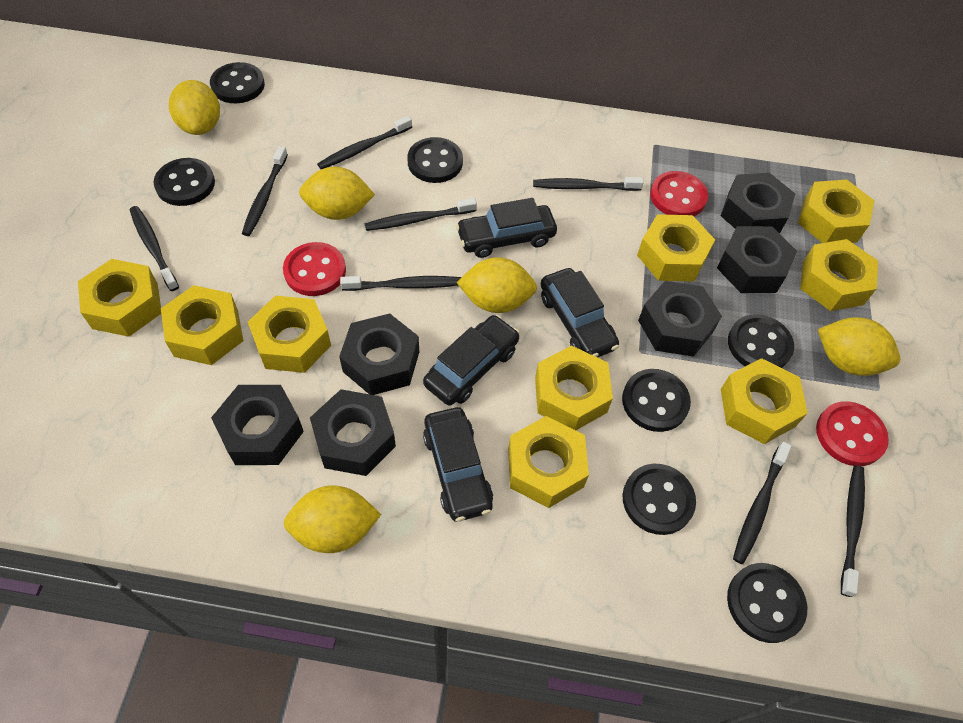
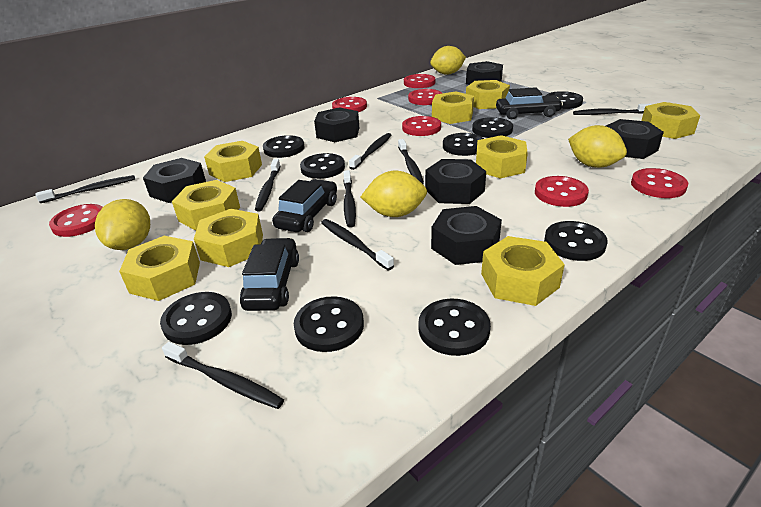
black button: [154,158,215,206] [210,62,265,103] [407,137,463,183] [622,369,691,432] [622,464,696,535] [727,563,807,643] [728,314,794,368] = 7 -> [160,292,232,345] [263,135,305,158] [294,296,364,352] [300,153,345,179] [418,299,491,356] [443,133,484,156] [472,117,513,138] [544,221,607,261] [546,91,583,109] = 9
black car: [423,315,520,406] [423,407,493,522] [456,198,557,258] [541,268,619,358] = 4 -> [240,238,299,311] [272,179,337,232] [496,87,563,119] = 3
red button: [283,242,346,296] [650,171,708,216] [816,401,889,466] = 3 -> [49,204,103,237] [332,97,367,112] [402,116,441,136] [404,74,435,88] [408,89,442,105] [535,176,589,207] [631,168,688,198] = 7
yellow lemon: [169,80,220,135] [284,485,381,553] [299,167,375,220] [456,257,537,313] [818,317,900,376] = 5 -> [95,199,150,250] [361,171,427,217] [430,46,466,75] [568,125,627,168] = 4

